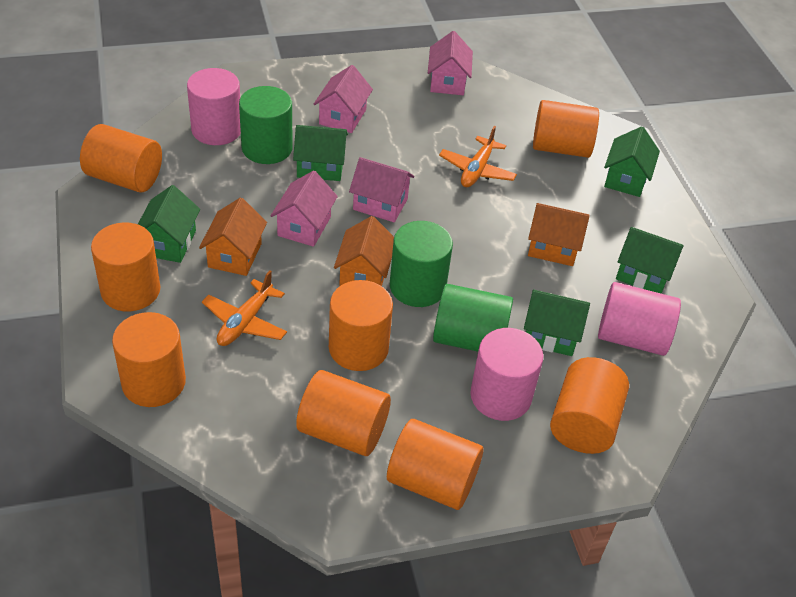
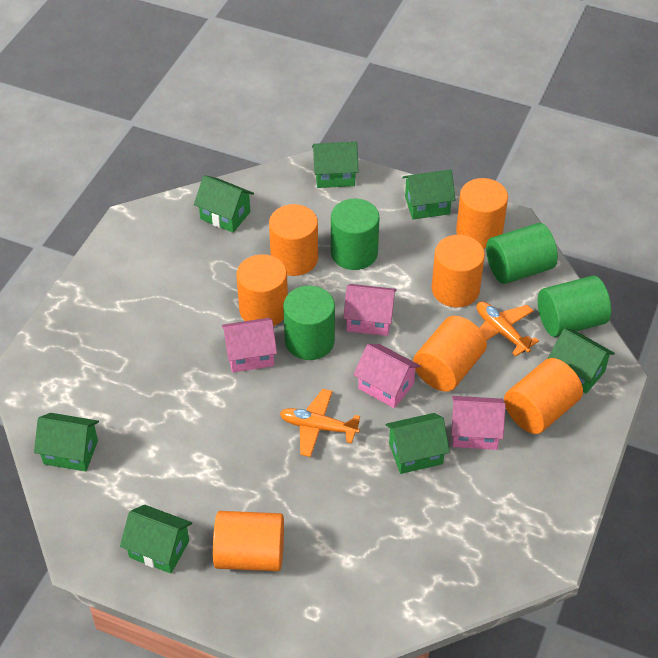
green cylinder: [239,86,293,164] [390,221,453,307] [433,284,513,352] = 3 -> [283,285,335,360] [331,199,379,270] [486,223,558,284] [538,275,611,337] = 4
green house: [138,185,200,263] [293,125,348,181] [524,290,590,356] [604,126,660,197] [616,227,683,294] = 5 -> [34,413,99,472] [120,505,192,574] [194,175,254,233] [312,142,359,188] [386,413,450,474] [402,170,455,219] [548,328,615,394] = 7
orange cylinder: [80,124,162,192] [91,223,160,311] [112,312,186,407] [296,370,391,456] [329,280,393,371] [387,419,484,510] [533,100,599,158] [550,357,629,454] = 8 -> [213,511,284,571] [236,254,288,326] [269,204,318,276] [413,316,487,392] [432,235,485,307] [456,178,508,249] [504,358,583,434] = 7
orange house: [199,198,267,276] [334,216,394,286] [528,203,590,266] = 3 -> none = 0
pink cylinder: [187,68,241,145] [470,328,543,421] [598,282,681,356] = 3 -> none = 0

